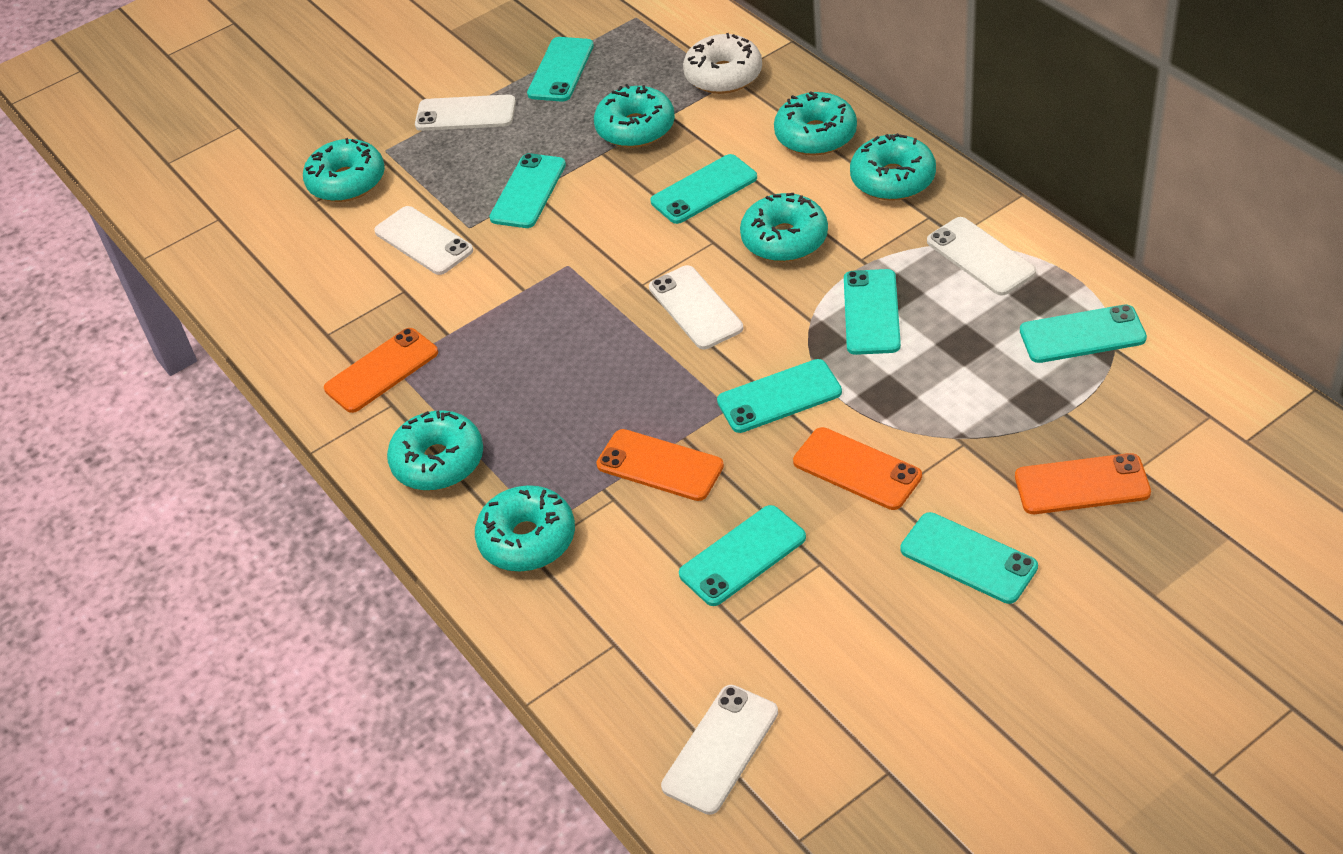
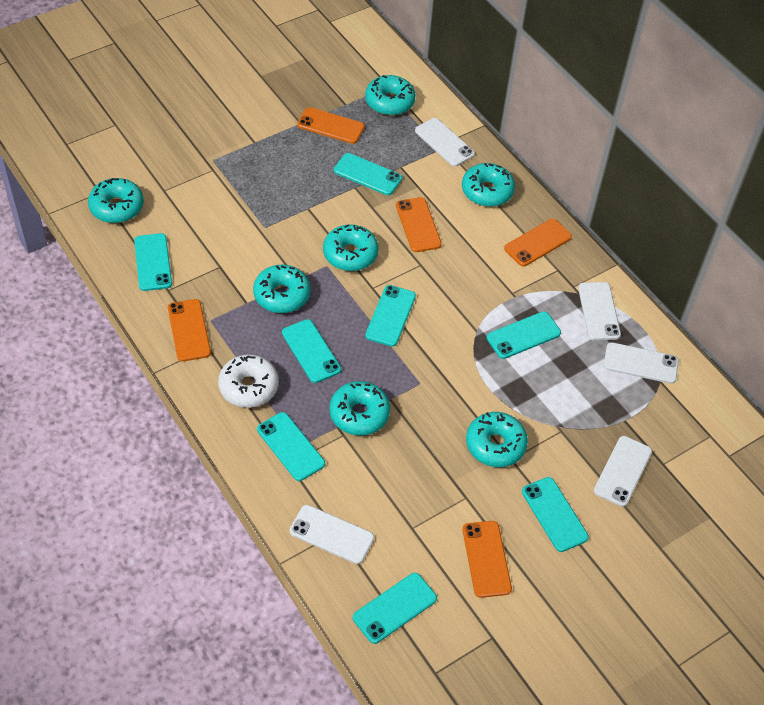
orange phone: [324,328,438,413] [596,429,724,501] [793,427,922,510] [1015,453,1151,514] = 4 -> [168,299,211,362] [297,107,365,144] [396,197,442,252] [463,521,512,598] [504,219,572,266] = 5

